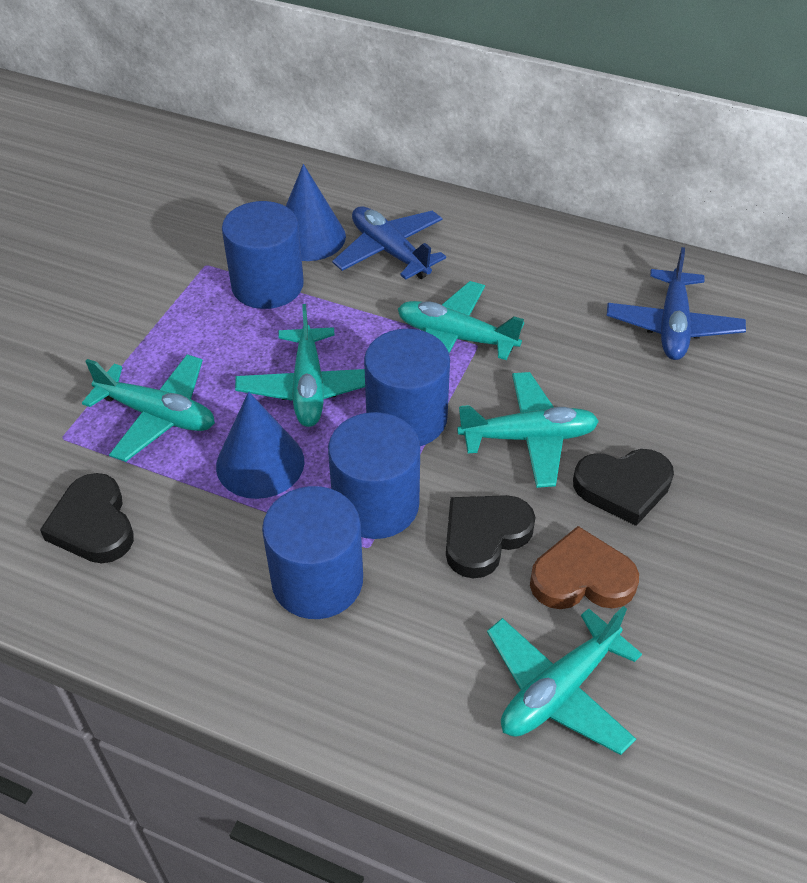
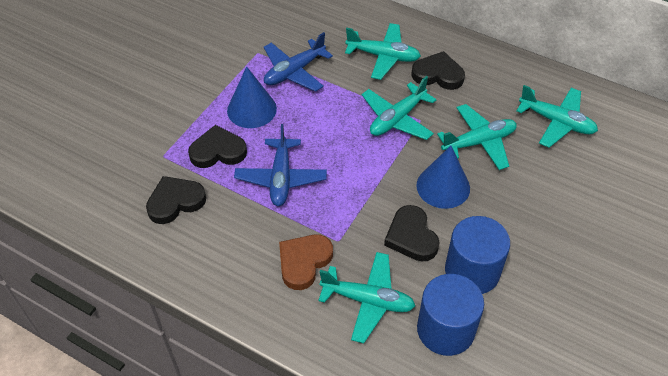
black heart: [40,473,134,563] [446,495,536,578] [573,449,674,526] = 3 -> [146,176,206,224] [188,125,247,168] [384,205,440,261] [412,51,465,90] = 4
blue cylinder: [222,201,304,309] [262,486,363,619] [328,412,420,539] [364,329,450,446] = 4 -> [417,274,484,356] [445,216,510,294] = 2

